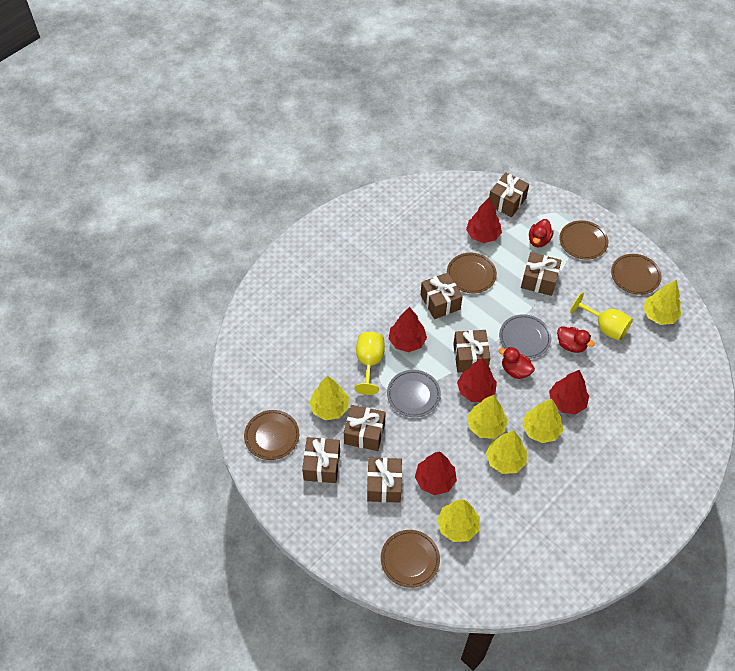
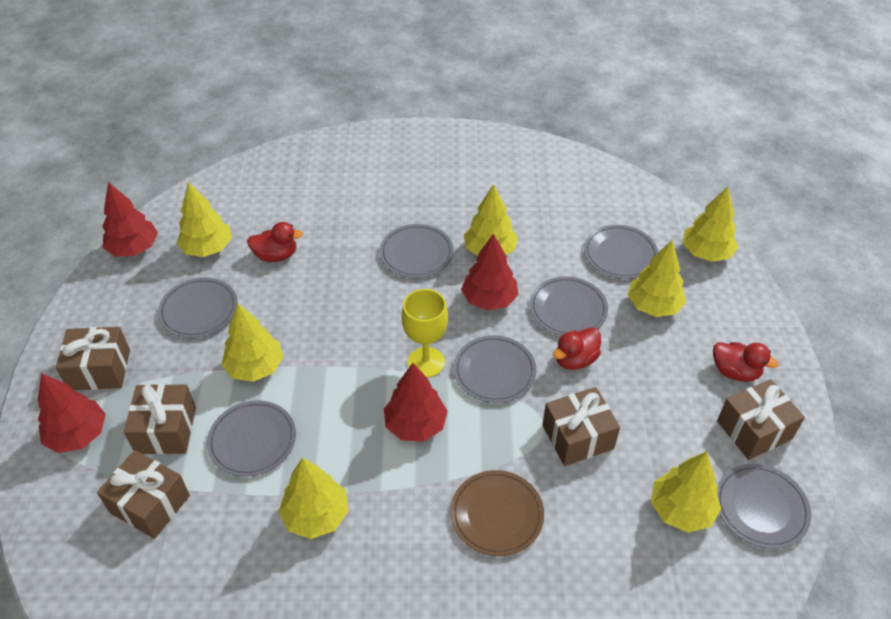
brown gift: [302,437,340,483] [344,405,386,451] [367,457,402,503] [420,272,463,319] [453,330,490,372] [489,172,529,217] [521,252,562,296] = 7 -> [56,327,130,390] [97,450,190,539] [124,384,196,454] [542,387,620,466] [717,379,805,460] = 5
brown plate: [244,410,299,460] [381,530,440,588] [447,253,497,293] [559,220,609,260] [611,254,662,295] = 5 -> [451,470,544,556] = 1
grey plate: [387,370,441,417] [499,314,551,359] = 2 -> [158,278,238,338] [207,400,296,477] [380,224,454,278] [454,335,536,403] [530,276,608,335] [584,225,658,279] [717,464,811,549] = 7
red tree: [389,307,427,352] [415,451,457,495] [457,358,497,402] [466,197,502,243] [549,370,589,414] = 5 -> [38,373,106,453] [102,182,158,257] [384,363,448,442] [461,234,519,311] = 4
yellow goblet: [355,332,385,395] [570,293,633,341] = 2 -> [401,289,448,378] = 1
yellow tree: [309,376,349,420] [437,499,480,542] [467,395,508,439] [486,430,527,474] [522,399,563,443] [643,280,681,325] = 6 -> [177,182,232,257] [222,303,283,382] [279,458,348,539] [464,184,518,256] [628,240,686,317] [651,451,721,533] [683,187,738,262] = 7

